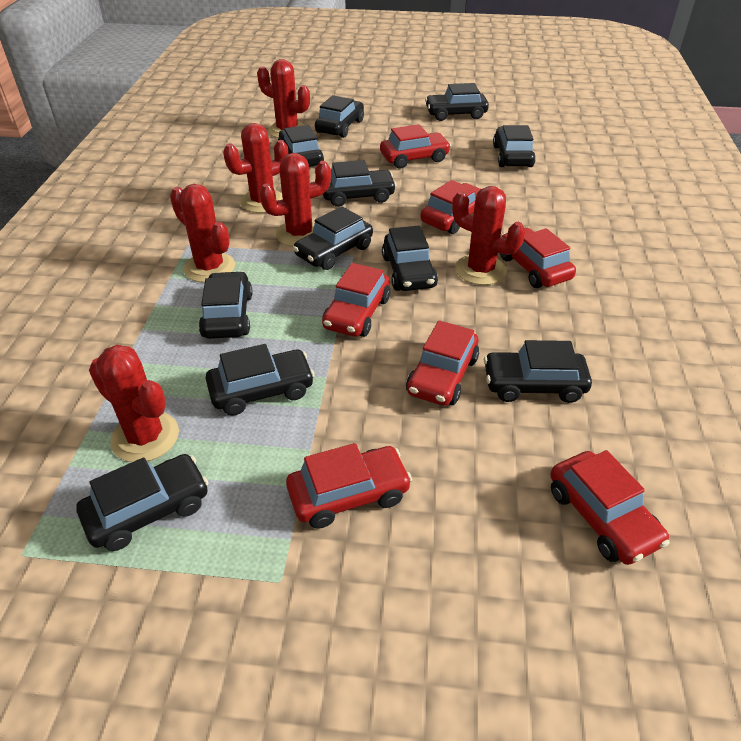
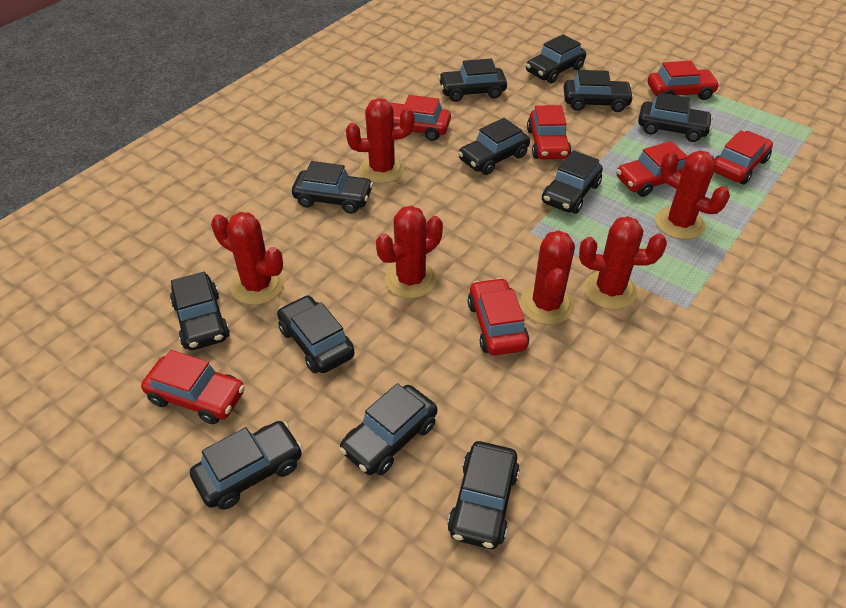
black car: [76,454,208,551] [199,271,253,339] [205,344,315,416] [278,125,324,167] [293,206,373,270] [315,95,364,138] [323,160,397,207] [382,226,438,291] [425,83,489,121] [484,340,592,403] [493,125,536,167] = 11 -> [170,272,230,350] [190,421,302,510] [277,295,354,373] [292,161,373,214] [339,383,437,475] [438,59,507,102] [447,441,520,549] [458,118,530,175] [526,34,586,83] [542,150,603,214] [563,70,634,112] [638,93,713,142] = 12

